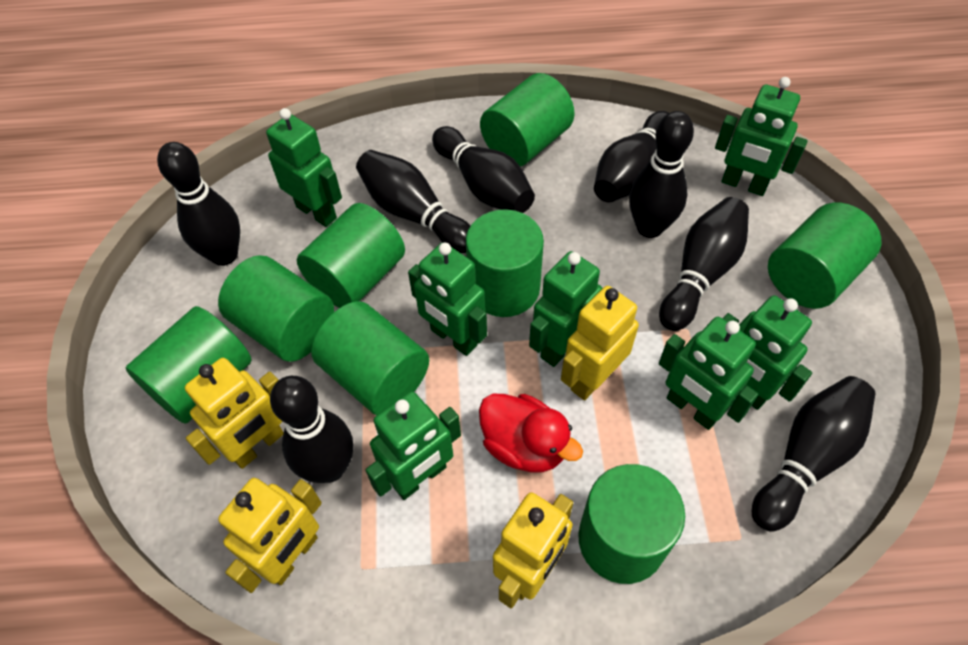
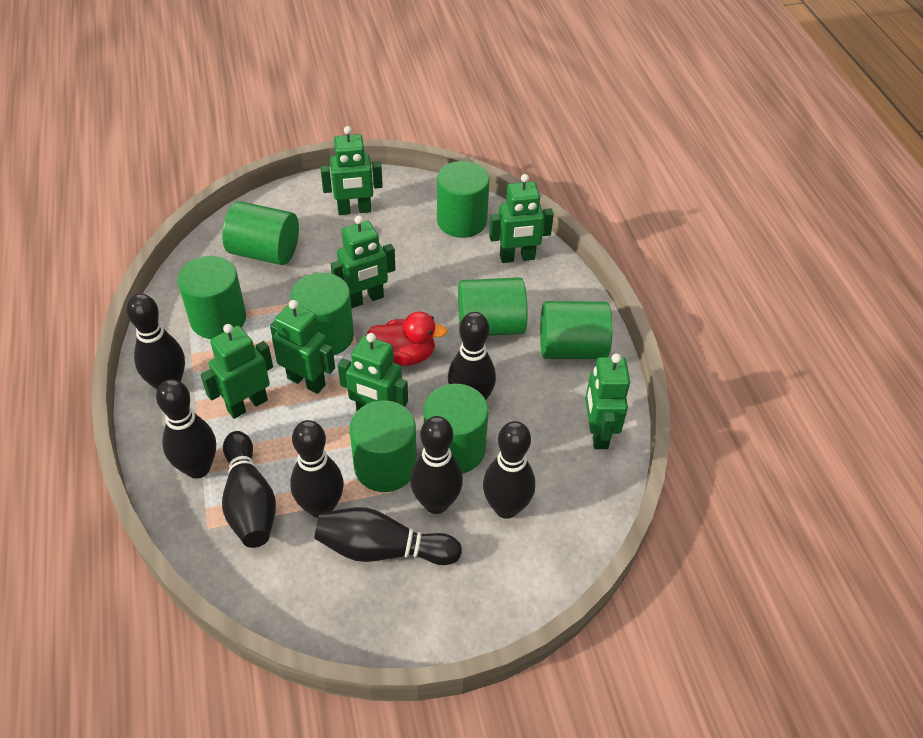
yellow robot: [185,358,284,469] [218,478,322,593] [493,492,573,608] [561,286,639,400] = 4 -> none = 0

